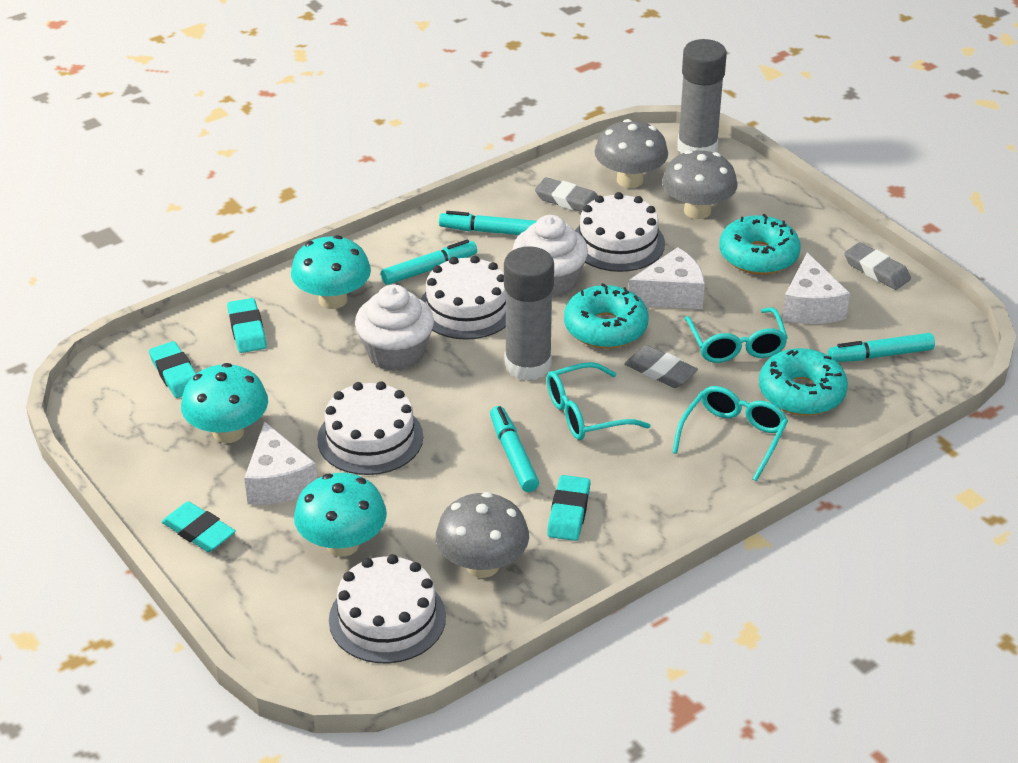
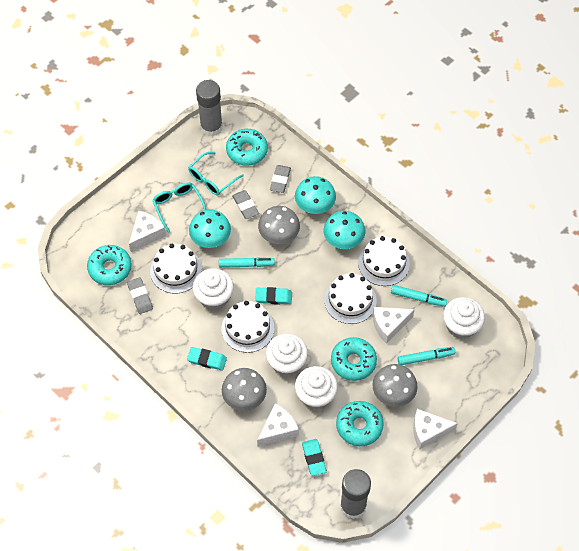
turquoise donut: [564,283,648,349] [719,214,801,275] [759,348,848,416] = 3 -> [87,245,132,285] [226,129,268,166] [331,337,377,381] [336,401,384,446] = 4
turquoise eraser: [149,341,196,398] [162,501,236,552] [227,298,267,353] [547,475,590,541] = 4 -> [187,347,227,370] [255,287,292,305] [302,439,327,476] = 3
turquoise glasses: [547,362,651,440] [672,386,788,481] [685,308,788,363] = 3 -> [152,182,206,233] [188,152,244,196] = 2
turquoise marker: [381,240,477,285] [439,211,537,235] [490,406,539,492] [828,333,935,362] = 4 -> [219,257,275,268] [391,285,447,307] [398,347,455,365] = 3
white cheese: [244,421,317,505] [629,247,705,309] [782,252,850,324] = 3 -> [129,211,166,252] [257,404,299,446] [373,307,415,344] [413,409,458,449] = 4
white cupcake: [355,284,434,371] [512,215,588,298] = 2 -> [193,268,234,310] [266,334,308,376] [295,366,338,409] [443,297,485,339] = 4

